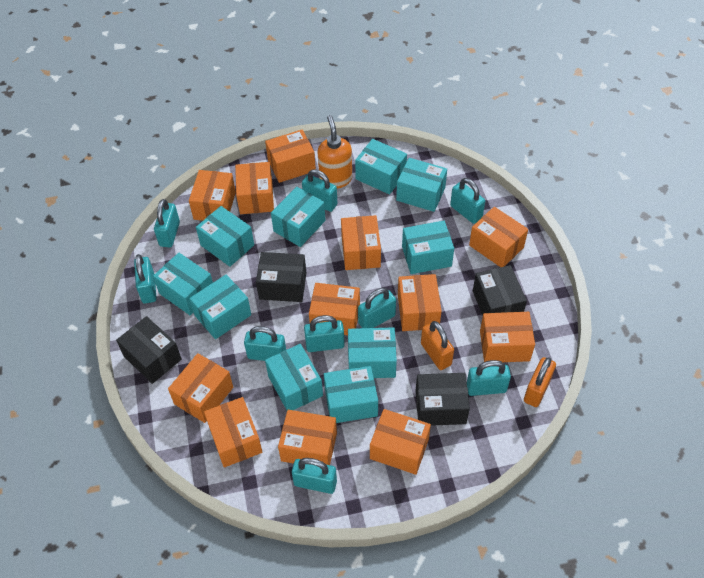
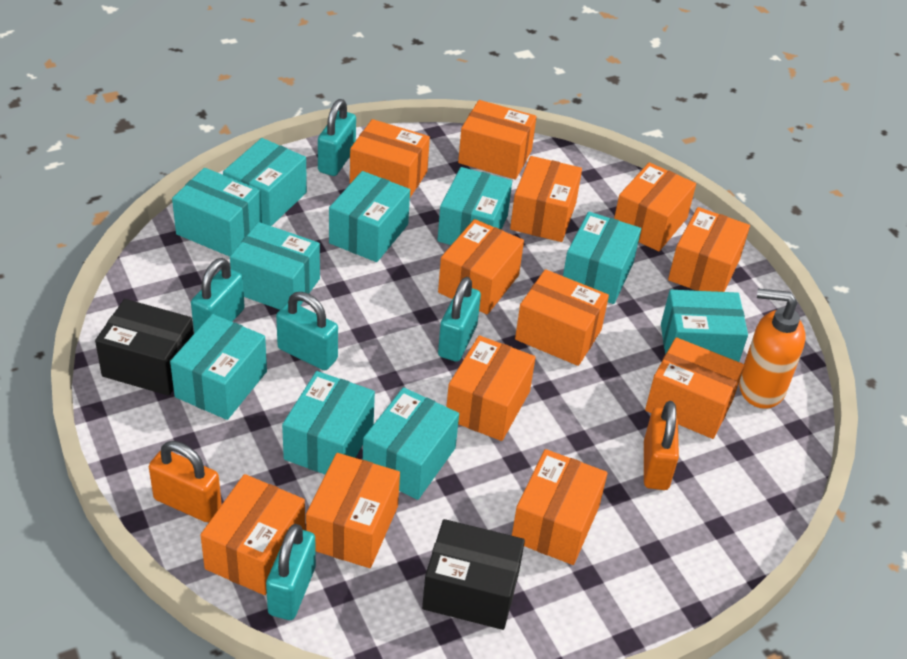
black box: [116,316,182,384] [256,252,306,302] [416,373,470,426] [473,265,527,315] = 4 -> [95,299,194,396] [422,519,525,630] = 2
turquoise padlock: [134,254,157,303] [154,199,180,248] [244,326,286,361] [292,458,337,494] [302,169,337,212] [304,315,345,352] [358,288,396,328] [450,178,485,224] [467,360,511,396] = 9 -> [191,258,245,333] [266,524,316,620] [276,292,338,370] [318,99,356,176] [438,277,481,362] = 5

